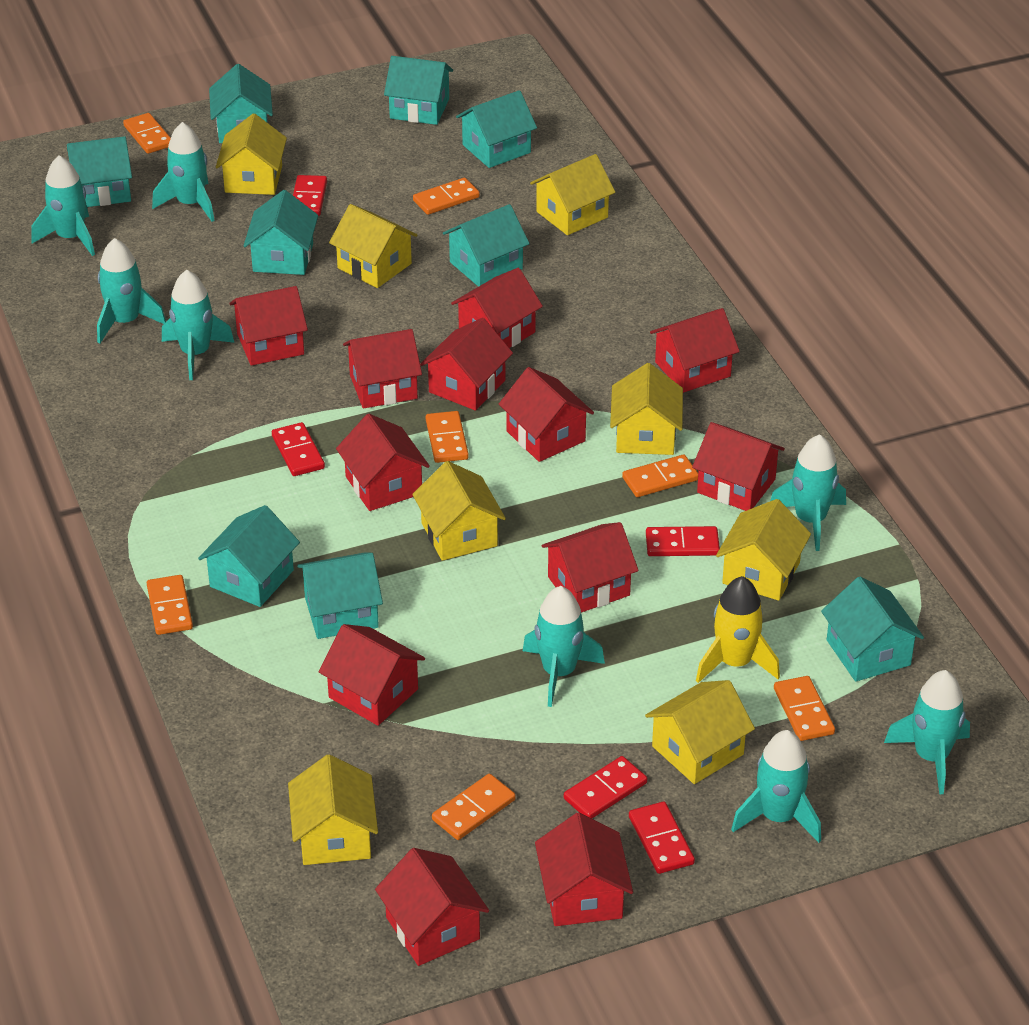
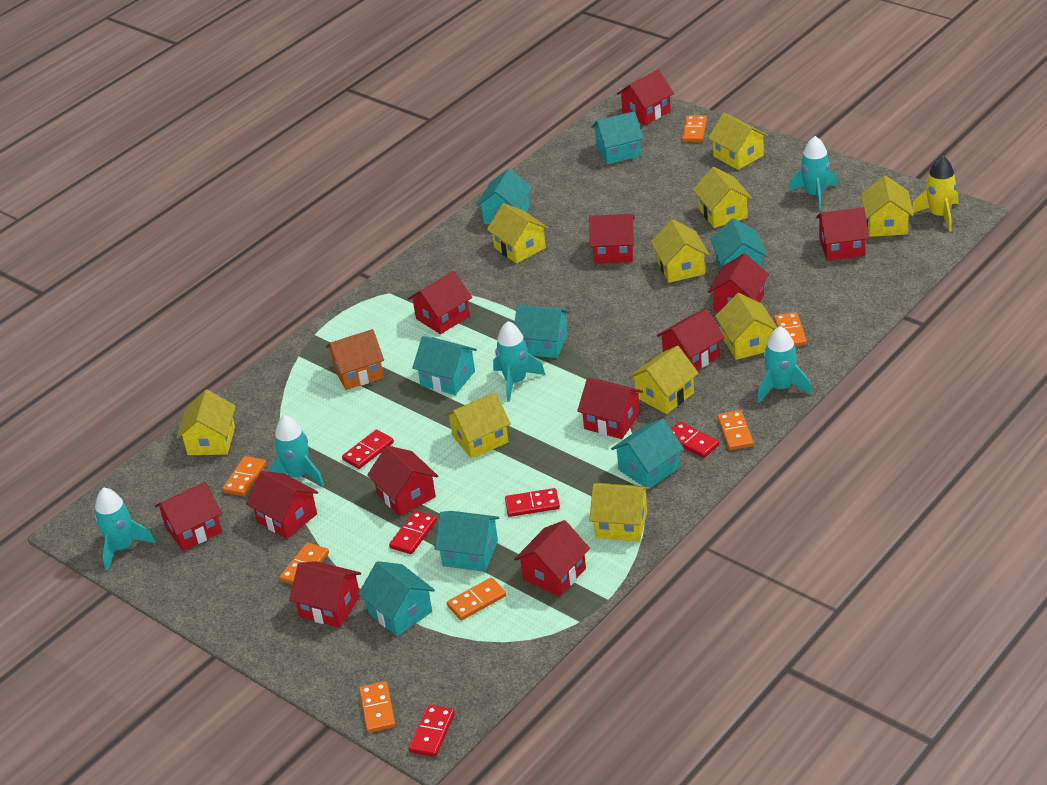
orange house: none = 0 -> [326,329,384,390] = 1
turquoise house: [67,136,132,207] [198,505,300,607] [209,64,273,143] [243,190,318,275] [297,552,383,639] [384,56,453,125] [443,204,530,287] [456,90,537,168] [821,576,924,682] = 9 -> [358,561,435,636] [412,336,477,395] [435,511,499,572] [476,168,532,224] [514,305,569,358] [591,111,643,164] [611,419,684,489] [710,218,767,270] = 8
turquoise rocket: [31,155,95,256] [97,238,166,344] [152,122,215,222] [162,270,234,380] [523,586,605,707] [731,730,821,843] [770,434,846,551] [884,670,970,794] = 8 -> [95,487,156,571] [269,415,324,487] [493,321,545,402] [757,326,812,403] [789,136,837,211] = 5
yellow house: [216,113,287,195] [288,754,378,865] [329,204,417,288] [412,461,506,561] [530,154,615,235] [610,363,683,455] [645,680,755,784] [716,499,811,601] = 8 -> [177,389,236,455] [444,393,511,459] [487,203,549,263] [589,483,650,542] [629,346,699,414] [651,220,709,283] [693,167,752,228] [708,113,768,170] [715,293,777,360] [861,176,914,237] = 10

